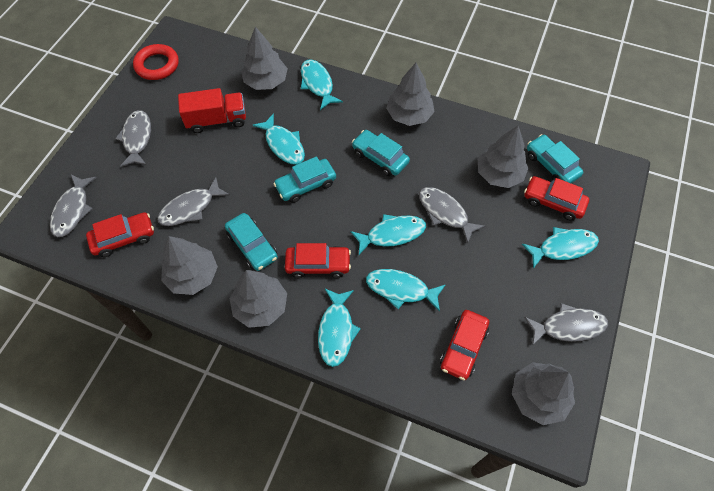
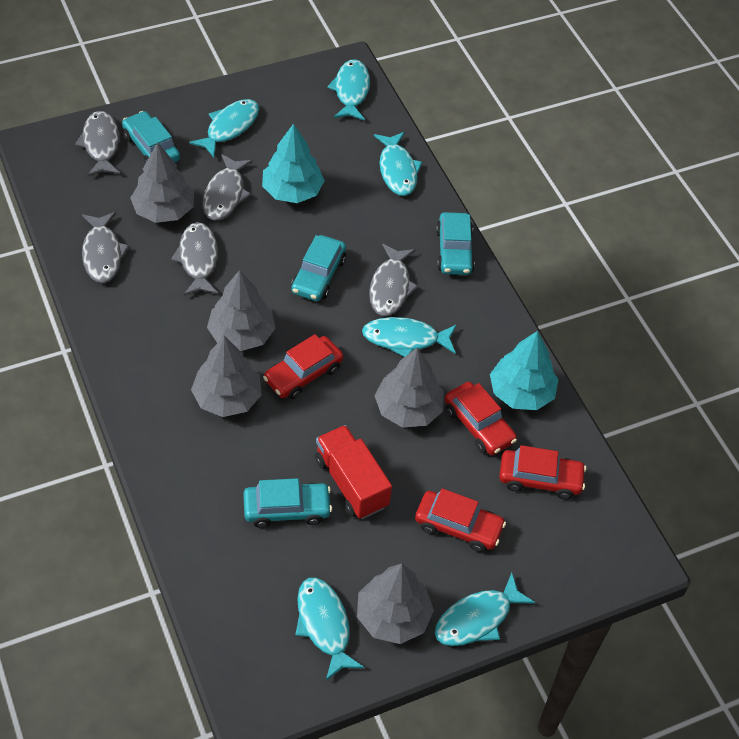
grey tree: [161,236,218,295] [230,270,287,328] [241,27,288,90] [386,63,435,126] [478,126,529,188] [512,362,575,425] = 6 -> [130,142,194,223] [191,336,262,417] [207,270,275,351] [357,564,434,644] [375,348,444,428] = 5
red ring: [133,44,179,80] = 1 -> none = 0
turquoise tree: none = 0 -> [262,123,325,203] [490,331,559,410] = 2

